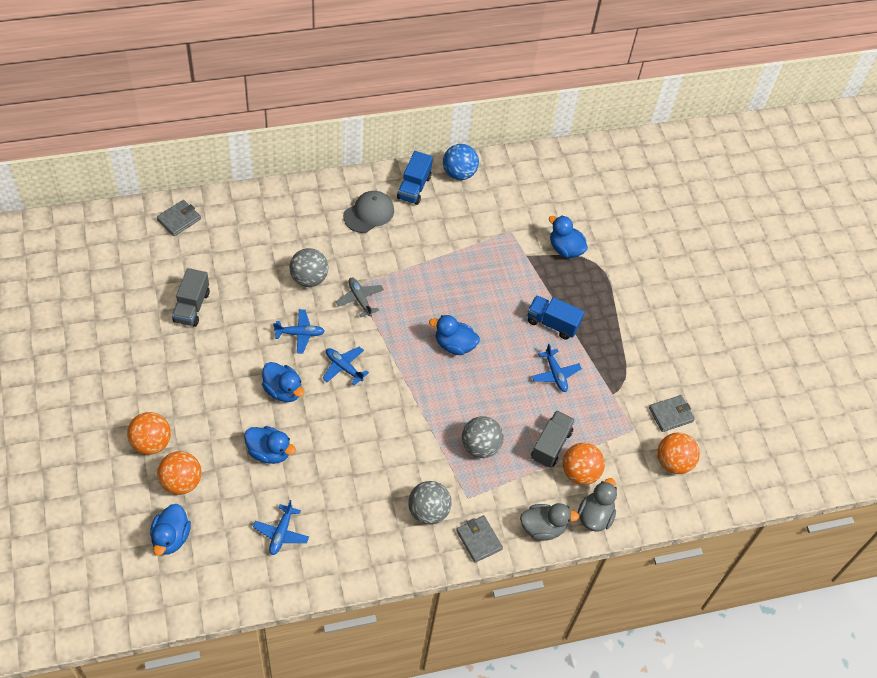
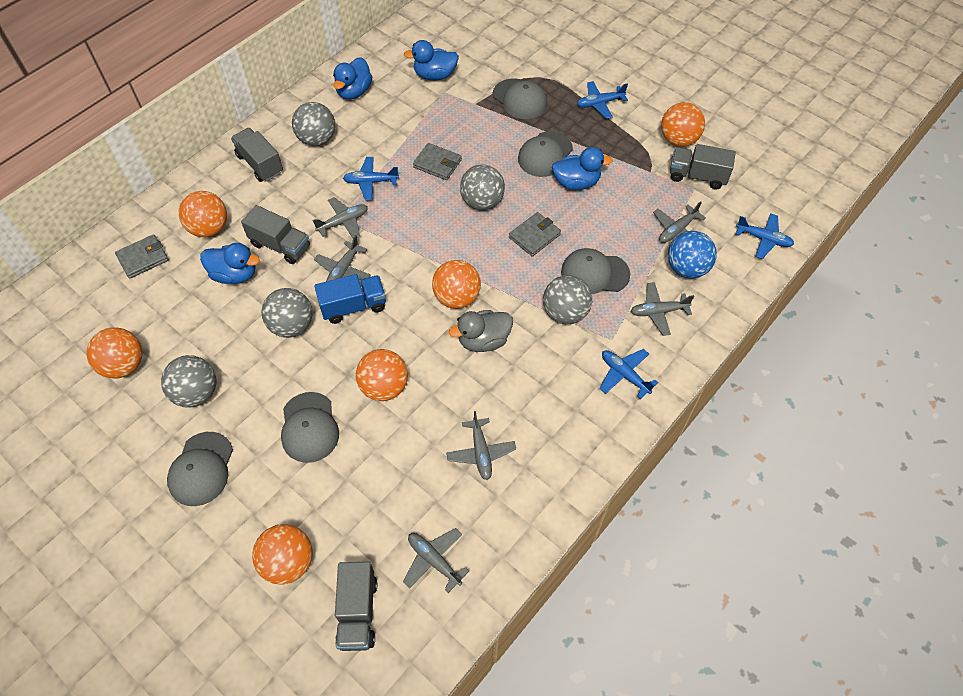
blue duck: [150,504,191,556] [244,426,296,464] [262,362,304,402] [429,315,480,355] [549,215,588,258] = 5 -> [200,243,260,284] [333,57,372,100] [404,40,459,80] [552,147,613,190] = 4
blue truck: [397,151,433,205] [528,295,584,340] = 2 -> [314,274,386,324] = 1
grey ball: [290,248,328,287] [408,481,452,525] [462,416,504,458] = 3 -> [161,355,216,407] [262,288,313,338] [292,102,335,146] [460,165,505,210] [543,275,592,324] = 5
grey cap: [343,191,394,233] = 1 -> [167,432,233,506] [281,392,339,463] [493,78,547,119] [518,131,573,177] [561,248,630,294] = 5
grey duck: [520,503,579,541] [578,478,617,531] = 2 -> [449,310,513,352] = 1
grey plane: [335,278,384,317] = 1 -> [313,197,368,238] [314,235,371,281] [403,528,469,593] [446,411,516,480] [631,282,694,336] [653,201,706,243] = 6
grey truck: [172,268,210,327] [531,410,575,468] = 2 -> [231,128,283,182] [241,205,310,264] [335,562,377,651] [670,144,736,189] = 4
orange ball: [127,412,171,455] [157,451,202,495] [563,443,605,485] [657,433,700,474] = 4 -> [87,328,142,379] [179,191,227,237] [252,524,313,585] [356,349,408,401] [432,260,481,309] [661,102,705,147] = 6

